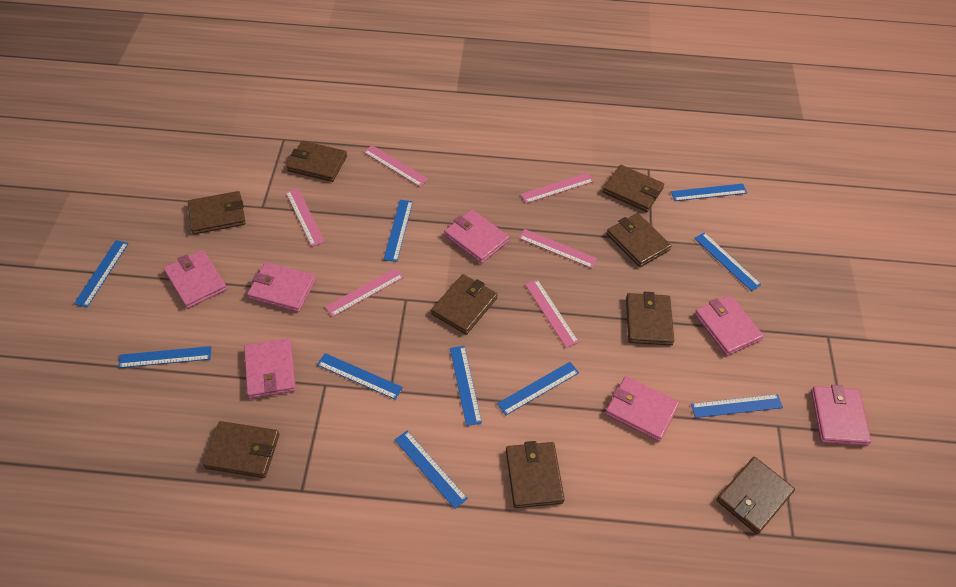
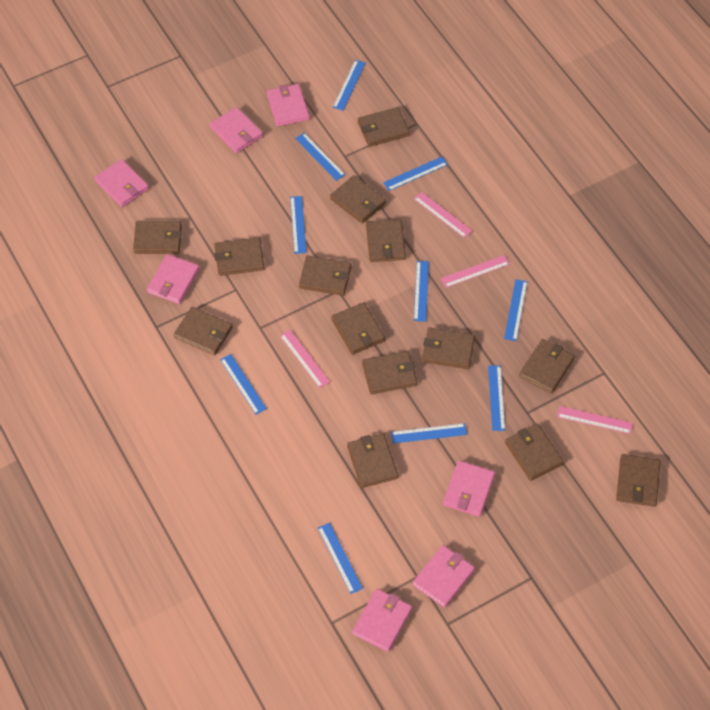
brown wallet: [188,191,245,234] [203,421,280,478] [287,141,347,182] [431,274,498,335] [506,441,565,508] [603,165,664,212] [607,213,671,267] [626,292,674,346] [716,457,795,534] = 9 -> [133,221,182,254] [174,307,233,355] [214,237,265,276] [299,256,351,296] [330,175,386,224] [331,302,385,355] [347,433,398,488] [358,107,410,147] [362,351,417,394] [366,219,406,262] [422,328,475,369] [505,424,564,481] [519,339,575,393] [616,454,661,507] = 14
pink ruler: [286,188,325,247] [325,268,404,317] [364,145,428,187] [519,229,597,268] [520,173,594,203] [525,279,579,348] = 6 -> [280,330,330,388] [414,192,472,238] [441,255,510,288] [557,406,633,434] = 4

